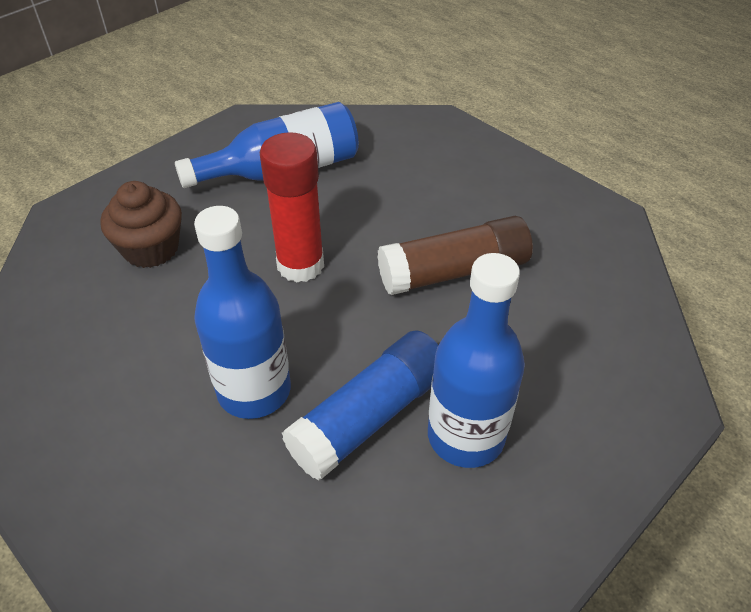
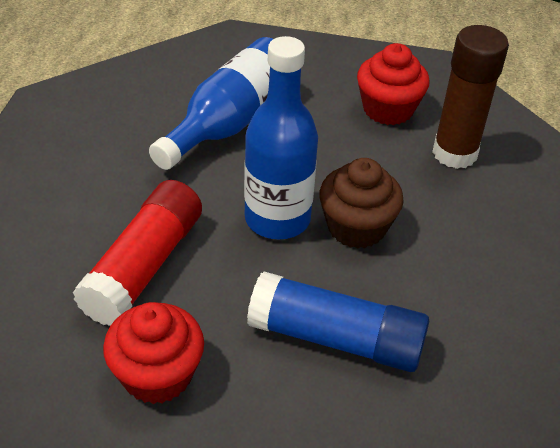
blue bottle: [175,102,359,188] [194,206,291,419] [428,253,525,468] = 3 -> [149,37,273,170] [244,36,318,239] = 2
red cupcake: none = 0 -> [103,302,204,404] [357,43,430,125] = 2

